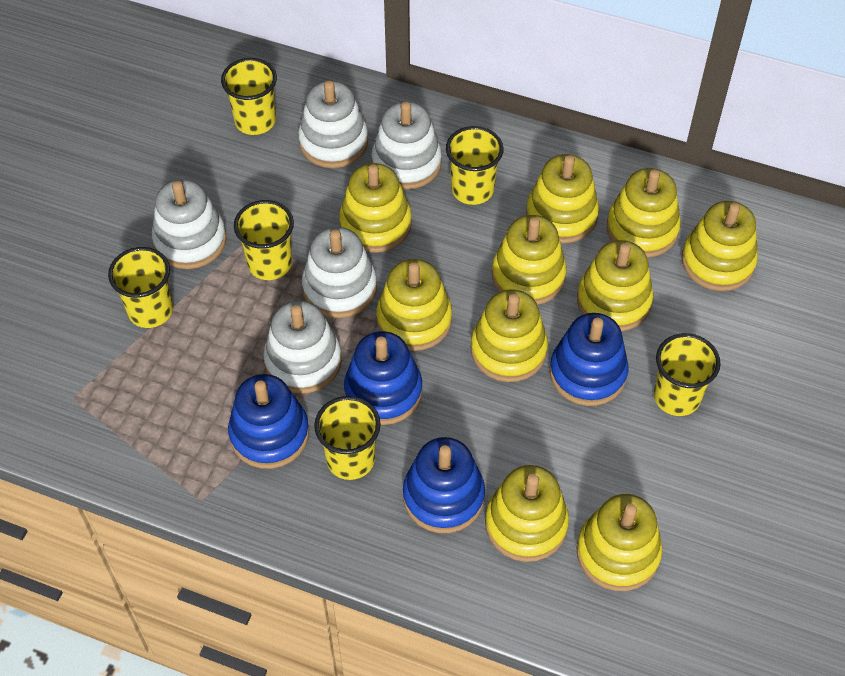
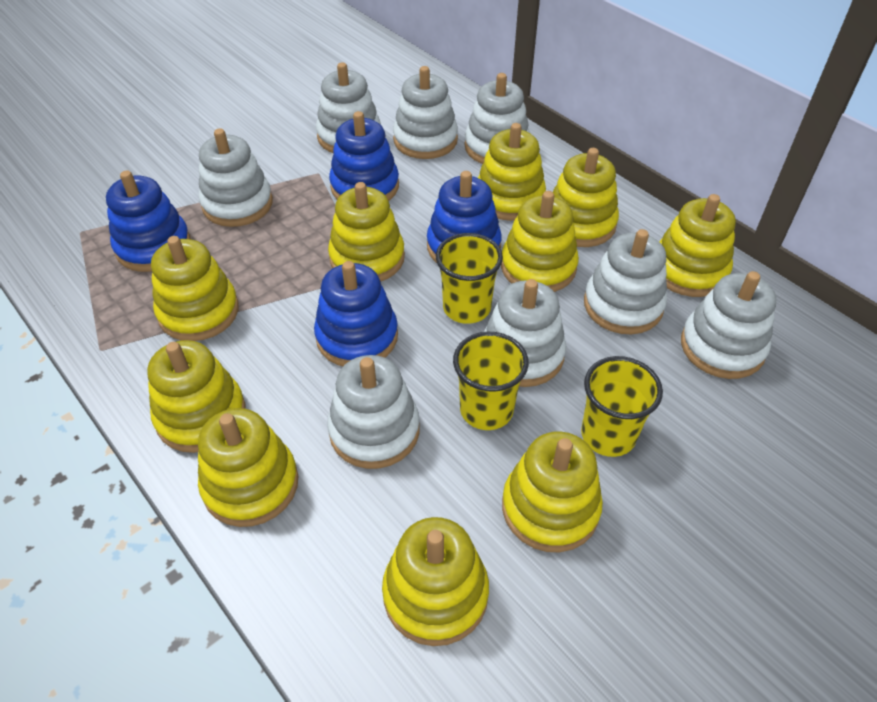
white stacking toy: [152,179,227,269] [263,301,342,394] [298,81,368,168] [302,227,377,318] [372,102,442,189] = 5 -> [199,129,273,227] [316,62,381,153] [327,355,420,469] [393,66,458,159] [464,73,530,164] [484,279,566,387] [584,229,667,334] [681,271,776,379] = 8
yellow cup: [108,247,173,328] [221,58,277,135] [234,200,294,280] [314,396,381,480] [446,126,504,205] [654,333,721,416] = 6 -> [436,233,503,324] [453,332,529,430] [581,356,663,457] = 3

